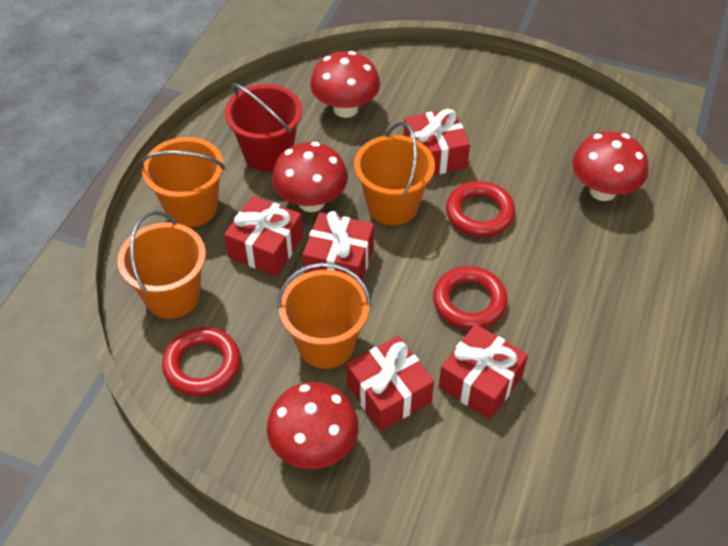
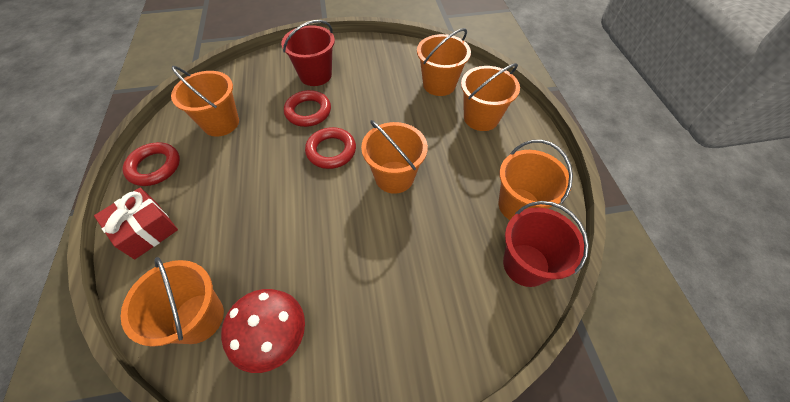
orange bucket: [118,211,206,319] [140,137,225,228] [277,263,371,369] [354,122,435,225] = 4 -> [121,257,224,347] [171,66,239,137] [361,120,428,194] [417,28,471,96] [461,63,520,131] [499,140,573,220] = 6
red bucket: [225,83,302,171] = 1 -> [281,20,335,86] [503,201,589,287] = 2
red gift: [224,196,303,276] [302,211,374,280] [346,336,434,431] [403,108,470,175] [439,324,528,419] = 5 -> [94,187,178,259] = 1
red mushroom: [266,382,359,469] [272,142,348,212] [310,51,380,118] [572,131,648,201] = 4 -> [221,289,305,373] = 1

